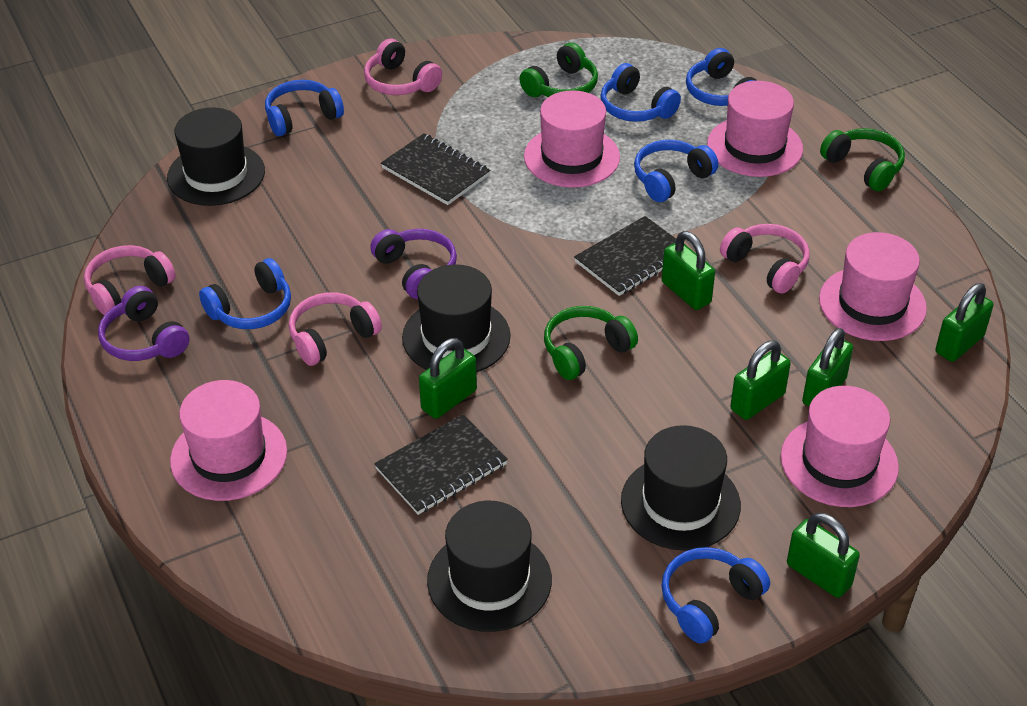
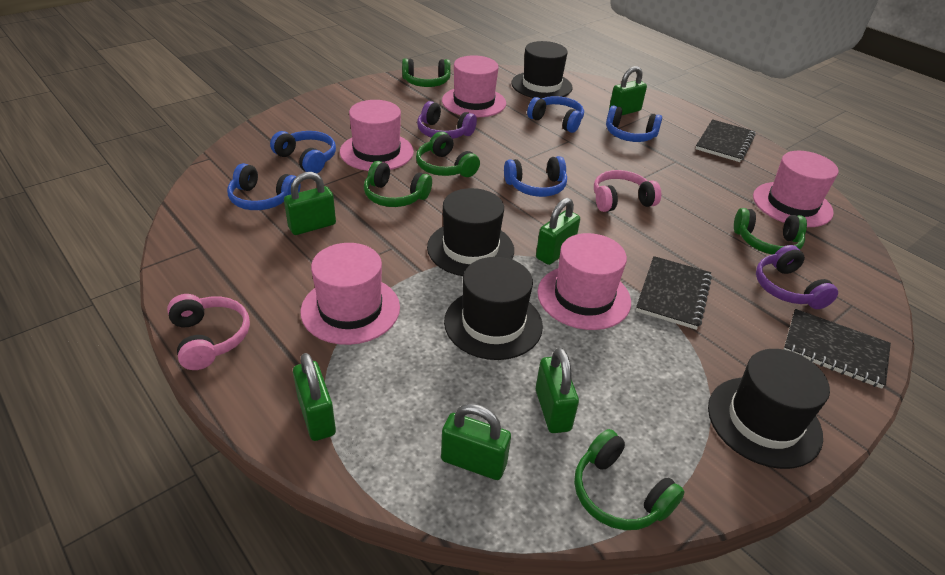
blue headphones: [199,258,291,329] [265,80,344,136] [600,63,681,122] [634,140,718,202] [662,547,770,644] [686,48,757,106] = 6 -> [227,163,300,210] [270,131,336,173] [504,156,567,197] [527,96,584,133] [606,105,662,142] = 5
green headphones: [519,43,598,97] [544,306,638,380] [820,128,905,191] = 3 -> [364,161,432,207] [402,58,451,87] [416,132,480,177] [574,429,684,530] [734,208,807,255] = 5
pink headphones: [84,245,176,315] [289,292,382,366] [364,39,442,95] [720,224,810,294] = 4 -> [167,294,250,370] [594,170,661,212] = 2

